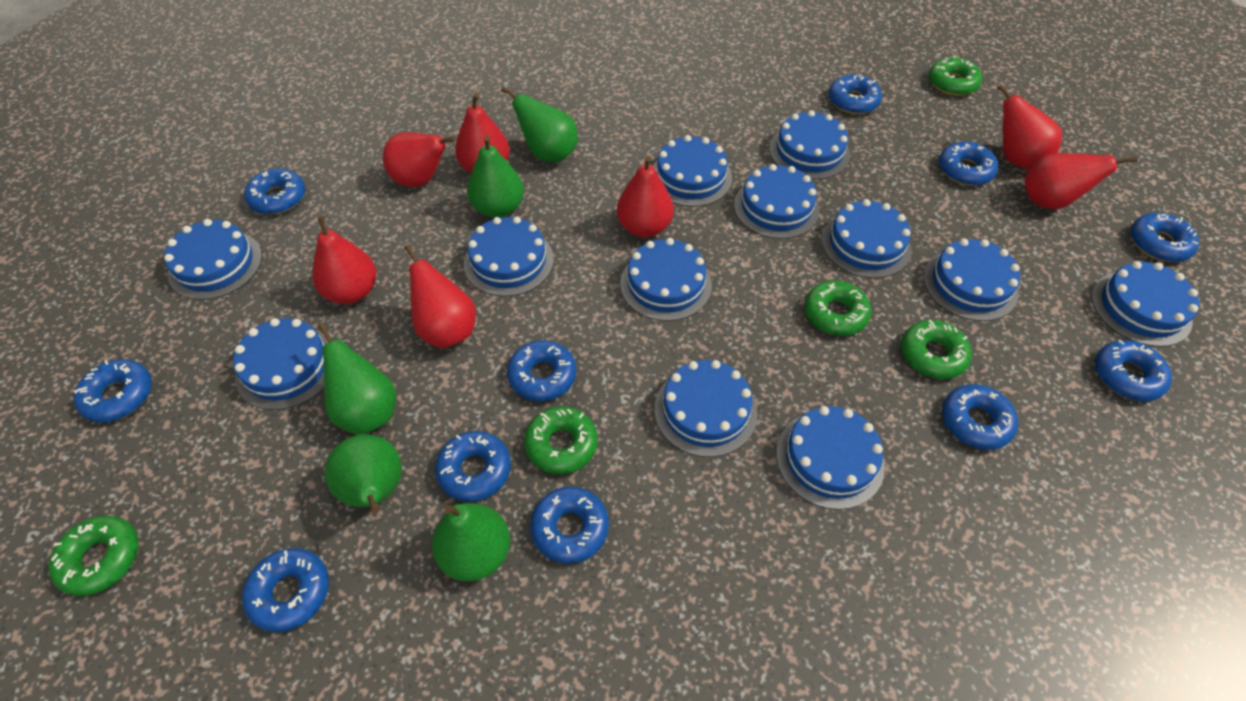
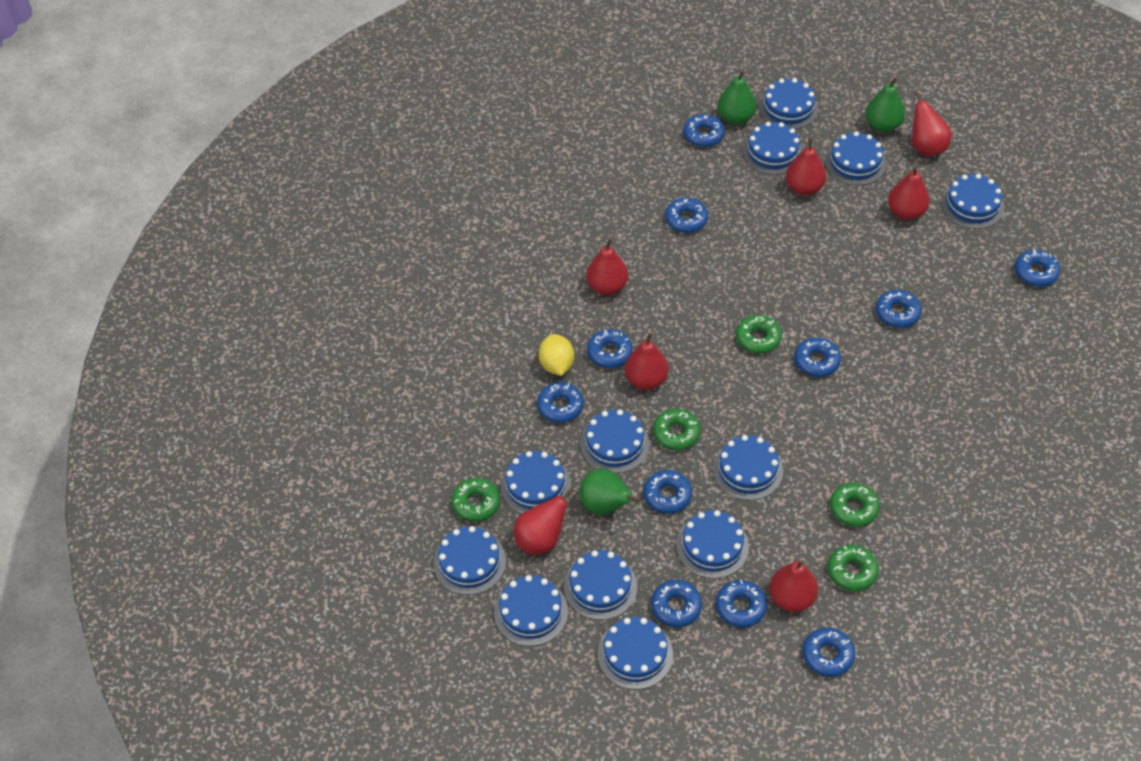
green pear: [318,323,396,435] [325,434,402,514] [432,503,510,581] [467,136,524,218] [501,86,578,162] = 5 -> [580,469,639,515] [717,70,756,125] [866,77,905,132] = 3
yellow lemon: none = 0 -> [539,334,574,376] = 1

